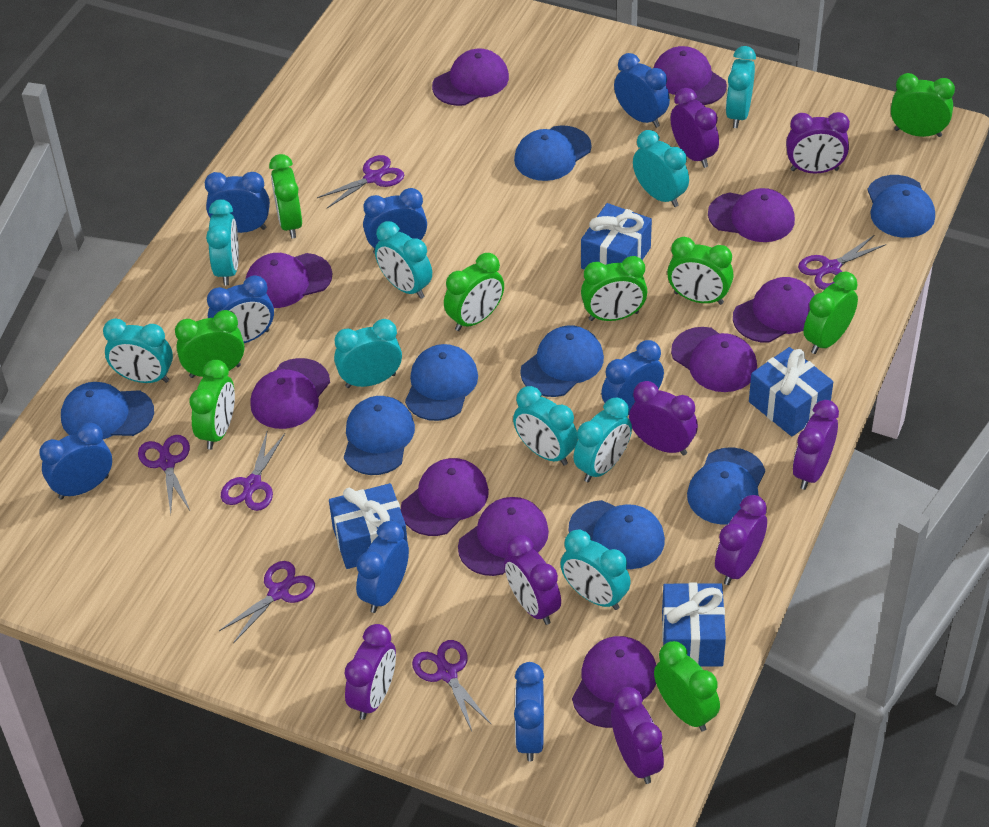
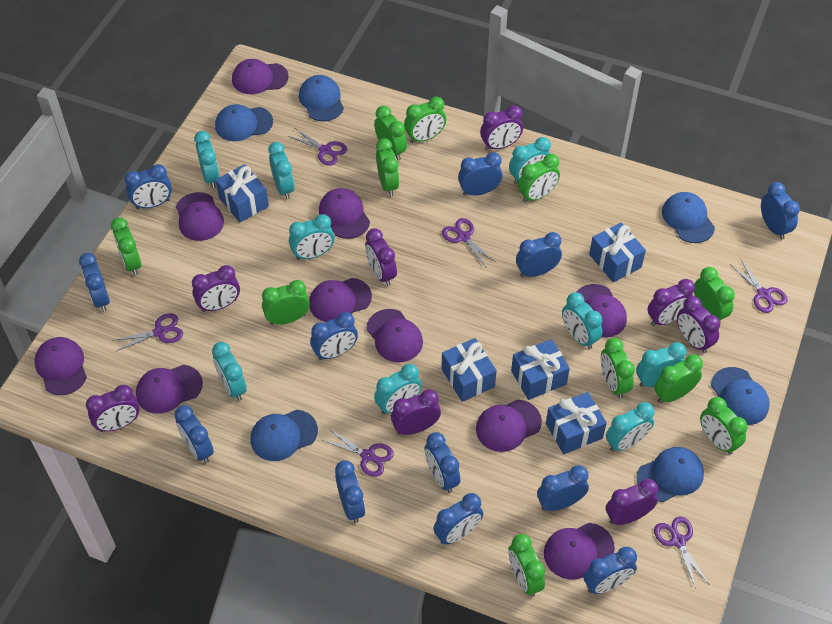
blue cap: [61,382,154,439] [344,396,415,475] [405,344,478,421] [514,125,592,181] [520,325,604,397] [569,500,665,569] [687,447,765,525] [867,175,935,238] = 8 -> [215,104,273,141] [250,410,318,461] [299,75,344,121] [636,447,704,502] [662,192,715,243] [711,367,770,425] = 6
blue clock: [39,422,112,500] [205,172,270,233] [207,275,274,343] [356,521,409,613] [363,188,427,254] [514,662,544,761] [601,340,664,415] [614,53,670,128] = 8 -> [79,253,110,312] [124,164,172,209] [174,405,214,463] [310,312,358,360] [335,460,365,523] [425,432,460,493] [433,493,483,545] [458,152,503,196] [516,232,562,278] [537,465,589,511] [583,547,637,594] [761,182,800,240] = 12
blue gift: [329,483,408,569] [581,203,652,270] [662,582,726,667] [749,347,833,436] = 4 -> [215,164,269,222] [441,338,497,402] [511,339,570,400] [546,392,607,454] [589,223,646,282] = 5
green clock: [175,310,245,378] [189,360,235,450] [269,154,302,238] [444,253,504,331] [581,256,647,321] [654,641,720,731] [667,237,734,305] [803,272,858,354] [891,73,955,137] = 9 -> [111,217,141,276] [262,280,310,325] [374,106,407,160] [376,138,399,196] [404,97,446,143] [508,534,545,597] [518,154,560,203] [601,338,635,399] [654,354,703,403] [694,267,735,324] [700,397,747,455] = 11

